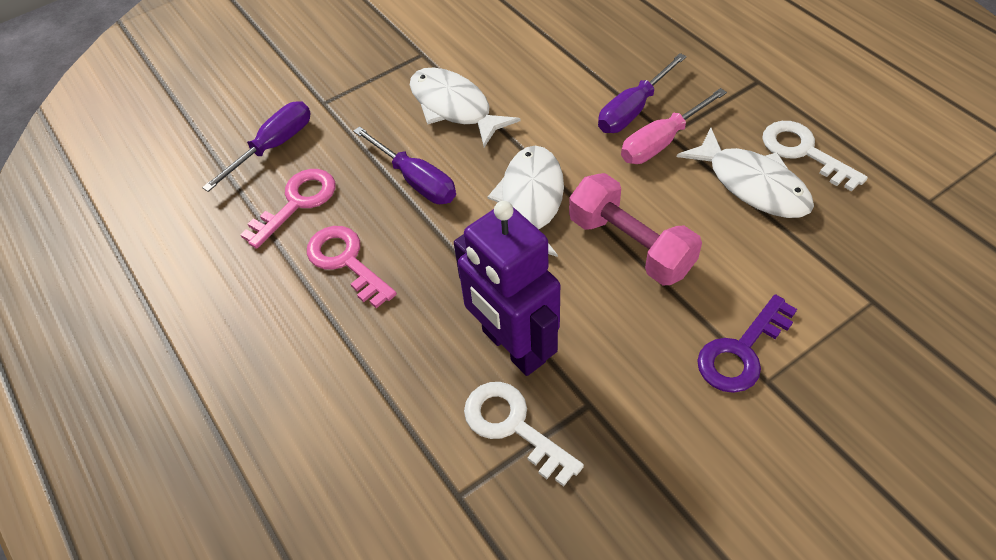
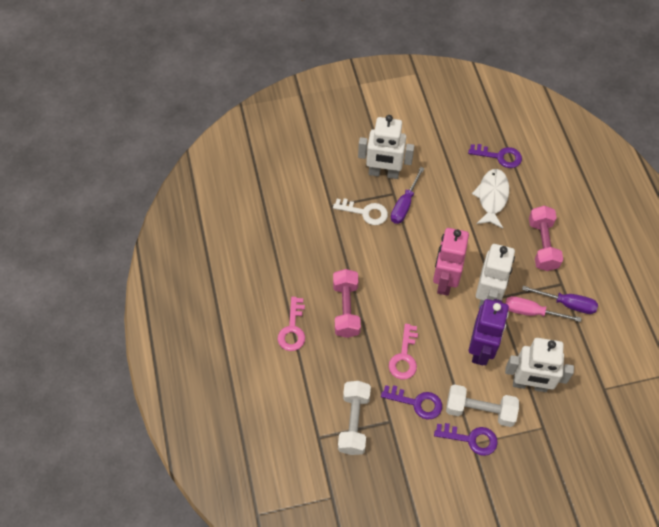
pink dumbbell: [569,173,702,285] = 1 -> [333,269,361,338] [529,206,563,271] = 2
pink robot: none = 0 -> [433,228,469,296] = 1
purple key: [697,294,797,393] = 1 -> [381,385,442,420] [434,423,498,456] [468,144,522,168] = 3
purple screwdriver: [202,101,311,192] [353,126,456,204] [598,53,687,133] = 3 -> [391,167,425,224] [522,286,598,314] = 2
white dumbbell: none = 0 -> [338,381,371,455] [446,384,519,427] = 2
white fish: [410,67,520,148] [488,145,564,257] [677,128,814,218] = 3 -> [472,169,509,228] = 1
white key: [464,382,584,487] [762,121,868,191] = 2 -> [333,198,388,225] = 1
white robot: none = 0 -> [358,115,414,179] [476,244,515,309] [505,338,574,392] = 3

